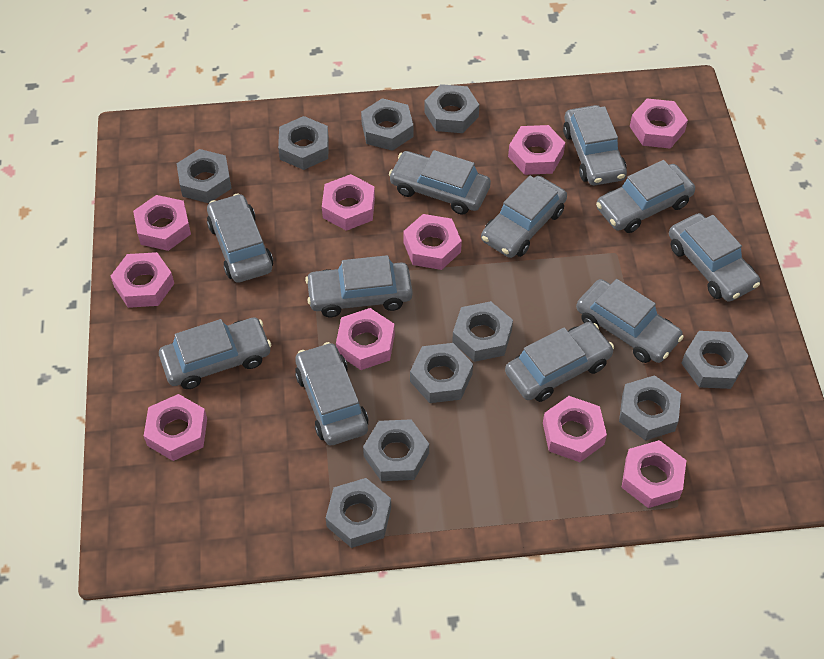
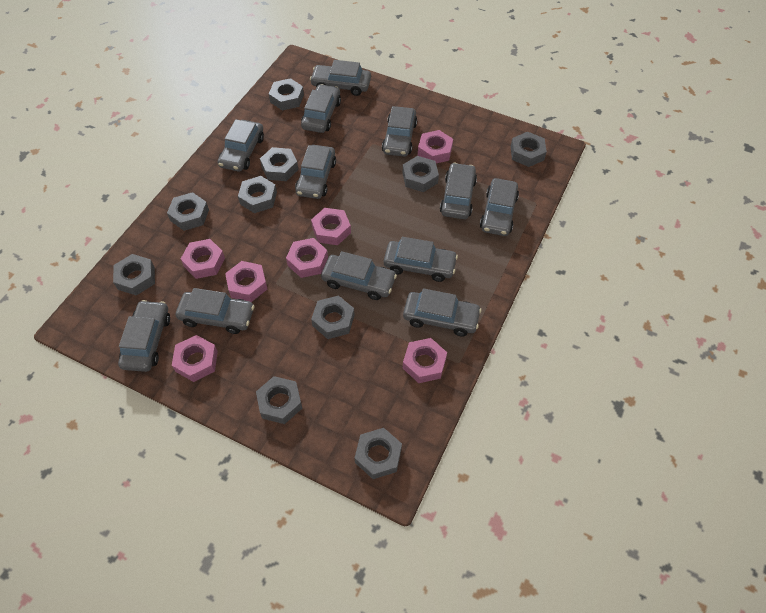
grey car: [159,317,272,389] [207,193,273,283] [295,342,369,445] [305,255,413,317] [389,150,491,214] [481,176,567,258] [505,322,614,402] [563,105,627,185] [576,279,684,363] [596,160,695,233] [669,213,760,302] = 11 -> [118,300,170,372] [176,288,254,334] [218,119,264,172] [295,145,336,199] [301,84,341,133] [310,60,371,96] [321,251,397,300] [382,106,417,157] [384,237,458,282] [403,288,481,337] [440,163,477,219] [480,178,519,236] = 12
pink nut: [111,252,174,308] [133,195,191,251] [144,394,207,461] [322,174,375,231] [336,308,395,370] [403,214,462,270] [508,125,565,175] [543,396,607,462] [622,440,686,508] [630,99,688,148] = 10 -> [172,335,218,382] [181,239,225,279] [225,261,267,302] [286,238,328,278] [311,208,351,245] [403,338,447,383] [418,130,453,164] = 7

